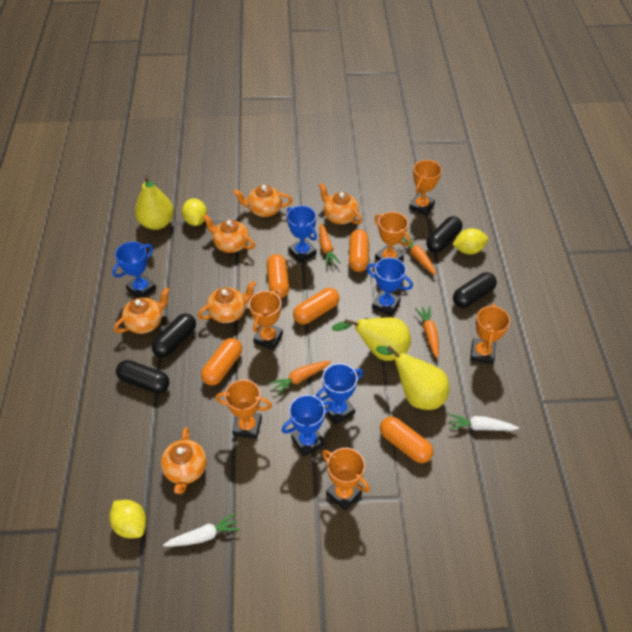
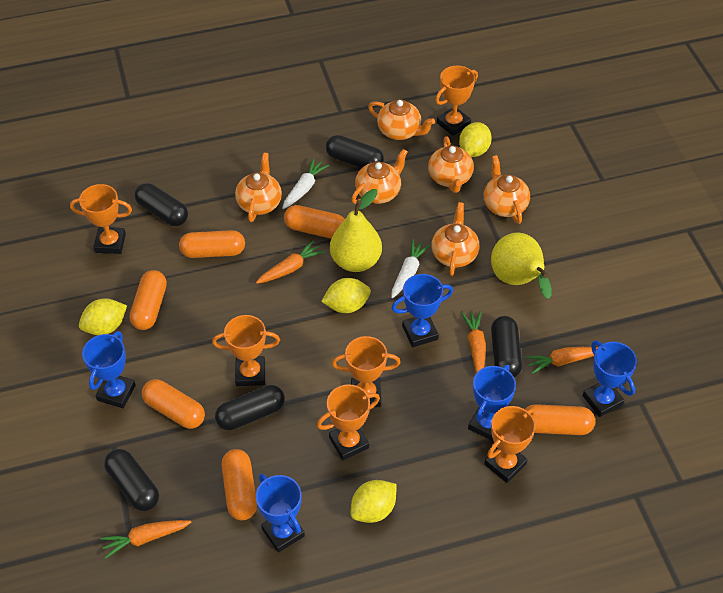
black capsule: [116,360,170,394] [152,313,196,357] [426,216,463,253] [453,272,497,308] = 4 -> [104,449,159,511] [135,183,188,226] [215,385,285,430] [326,135,384,168] [491,316,522,378] = 5
orange capsule: [201,338,242,385] [267,254,289,298] [293,288,340,324] [349,229,369,272] [380,416,433,463] = 5 -> [130,270,167,330] [142,379,205,429] [179,230,245,258] [222,449,257,520] [284,205,345,239] [525,404,595,435] = 6
yellow lemon: [109,500,147,538] [182,198,207,226] [452,228,488,255] = 3 -> [79,298,127,335] [321,278,371,313] [351,480,397,523] [459,122,492,157] = 4
yellow pear: [135,176,174,230] [332,317,411,361] [376,345,449,410] = 3 -> [330,189,382,272] [491,232,552,299] = 2

